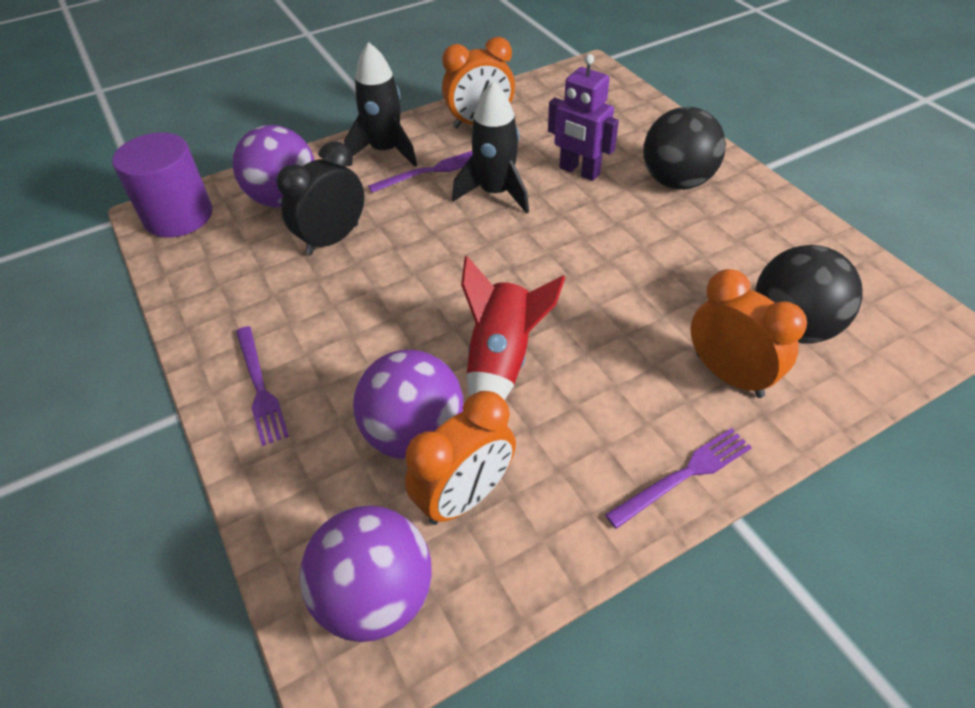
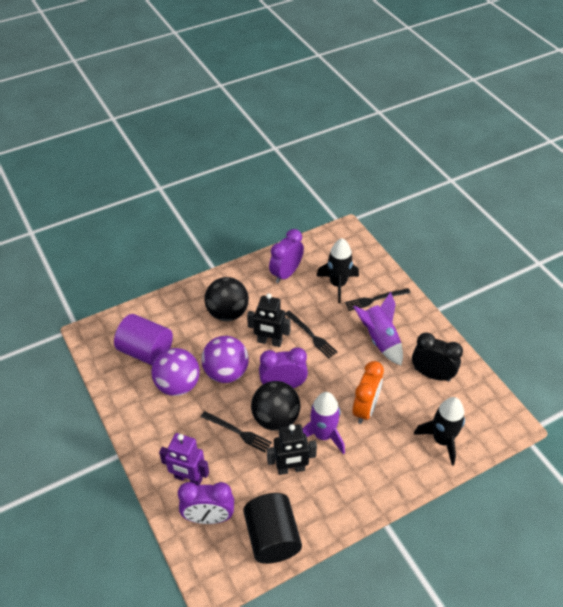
black cylinder: none = 0 -> [243,493,302,564] = 1
black fork: none = 0 -> [201,411,272,452] [285,311,337,358] [345,288,410,311] = 3
black robot: none = 0 -> [247,293,291,347] [267,424,317,475] = 2
orange clock: [405,391,516,525] [442,37,515,129] [690,269,807,398] = 3 -> [352,361,384,424] = 1
purple ball: [233,125,314,207] [299,505,432,642] [353,350,463,459] = 3 -> [151,348,200,396] [201,336,249,383] = 2
purple clock: none = 0 -> [178,482,234,524] [259,348,308,388] [269,229,304,283] = 3
purple fork: [236,326,289,446] [368,151,473,193] [605,428,752,529] = 3 -> none = 0
purple rocket: none = 0 -> [302,392,345,454] [353,292,403,366] = 2
red rocket: [461,256,565,400] = 1 -> none = 0

